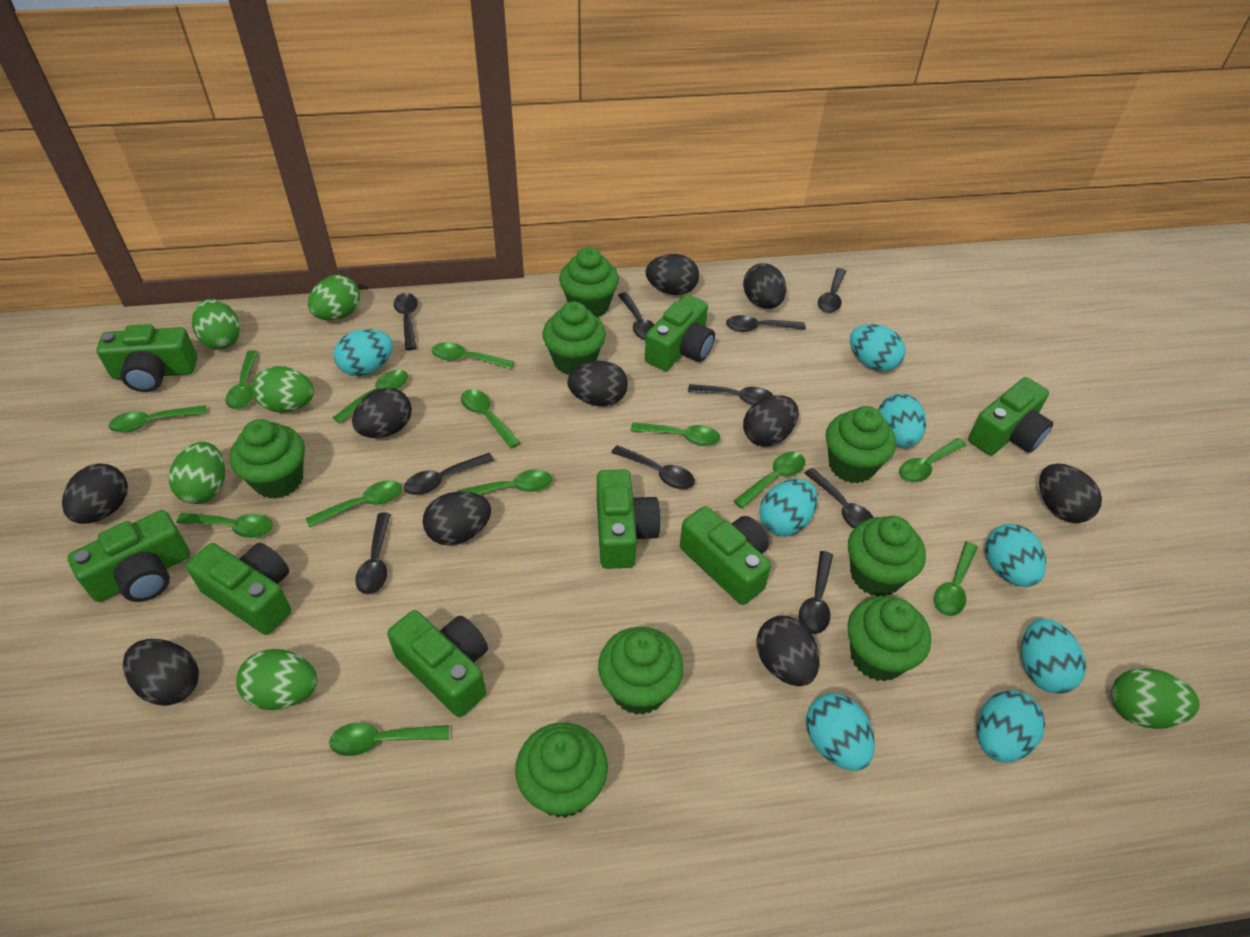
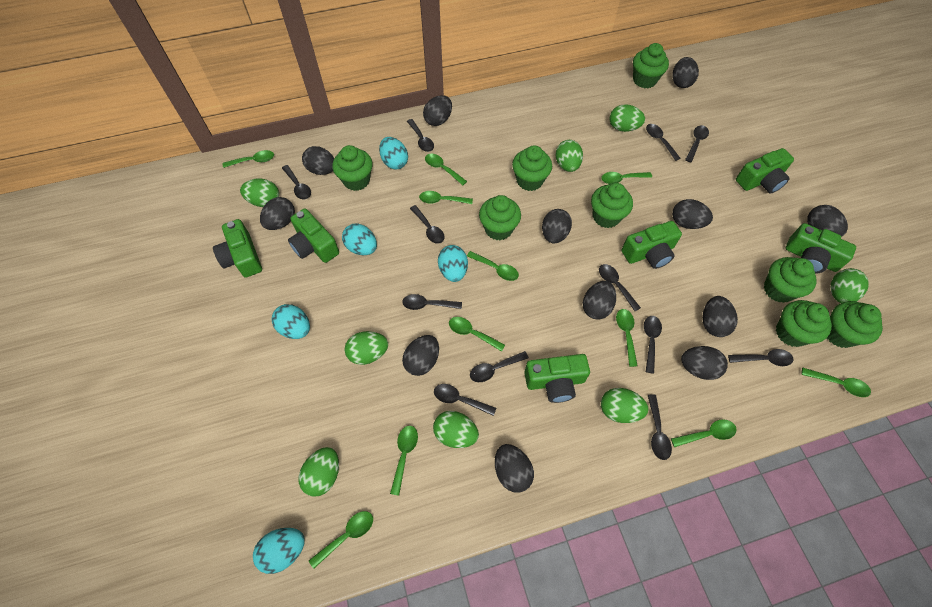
black egg: [62,464,128,524] [123,639,199,706] [352,387,412,438] [423,492,491,546] [567,361,628,406] [646,254,699,295] [743,263,786,309] [743,395,799,447] [757,616,819,686] [1039,463,1102,523] = 10 -> [260,197,295,230] [302,146,334,175] [402,335,439,376] [423,95,452,126] [495,444,534,493] [542,209,572,243] [583,281,616,320] [672,57,699,88] [672,199,713,229] [681,346,728,380] [702,296,738,337] [807,205,848,237] = 12
black spoon: [355,513,391,594] [394,293,418,350] [404,453,494,495] [611,445,695,489] [618,292,655,341] [688,384,774,405] [726,315,806,332] [799,551,833,634] [805,468,874,529] [818,268,846,313] = 10 -> [282,165,311,199] [402,294,462,310] [407,119,434,152] [410,205,445,244] [434,384,496,416] [470,351,529,382] [599,264,641,311] [644,316,662,374] [646,124,681,161] [648,394,672,460] [685,125,709,162] [728,349,793,366] = 12
green camera: [67,510,190,602] [96,324,197,392] [186,543,291,635] [387,610,488,717] [597,469,661,569] [645,294,715,371] [680,506,771,605] [968,377,1053,455] = 8 -> [213,219,262,278] [288,208,339,263] [524,354,590,403] [621,221,682,269] [736,148,794,194] [786,223,856,274] = 6
green egg: [169,442,225,504] [192,299,240,349] [236,649,317,710] [252,366,314,413] [308,275,360,320] [1111,668,1200,729] = 6 -> [240,178,279,207] [299,447,339,497] [345,331,388,365] [433,411,479,448] [555,140,583,172] [601,388,648,423] [610,104,645,132] [831,268,869,303] = 8
green spoon: [108,405,206,432] [176,513,273,538] [226,350,258,409] [306,480,402,528] [329,723,449,756] [333,370,408,424] [432,342,514,369] [457,469,552,494] [461,389,520,449] [631,422,720,446] [734,452,805,509] [899,438,966,482] [934,541,978,616] = 13 -> [223,150,274,168] [309,511,373,569] [390,426,418,496] [419,191,473,204] [425,154,467,185] [449,317,505,352] [467,251,519,281] [601,172,652,184] [616,309,638,367] [671,419,737,447] [801,368,871,397] = 11
turquoise egg: [334,329,393,376] [759,479,818,537] [806,693,875,771] [850,324,906,372] [878,394,926,447] [977,690,1045,762] [985,524,1046,587] [1021,618,1086,694] = 8 -> [253,528,305,574] [272,304,310,339] [342,224,377,255] [379,137,408,169] [438,245,468,282] = 5

